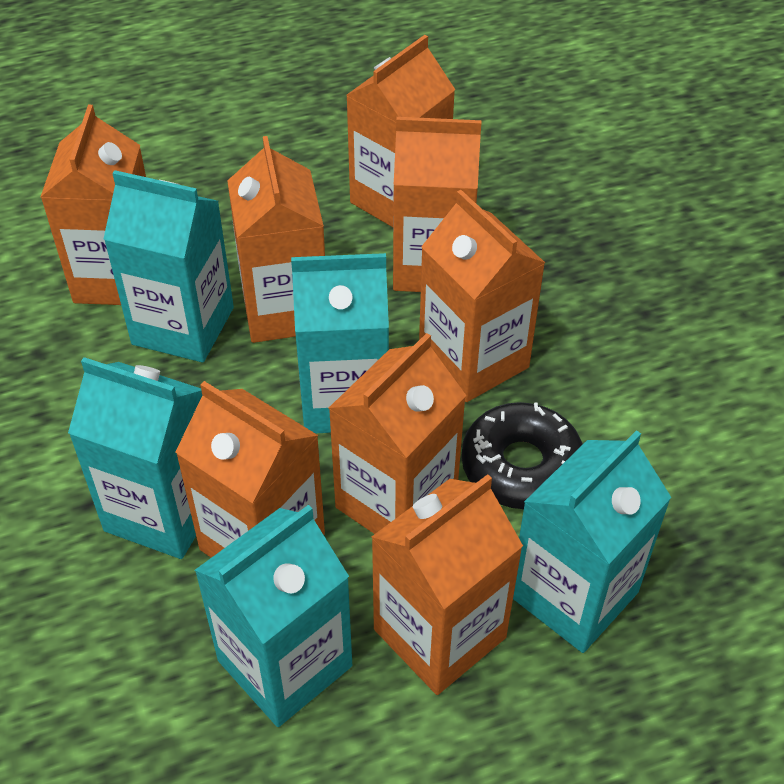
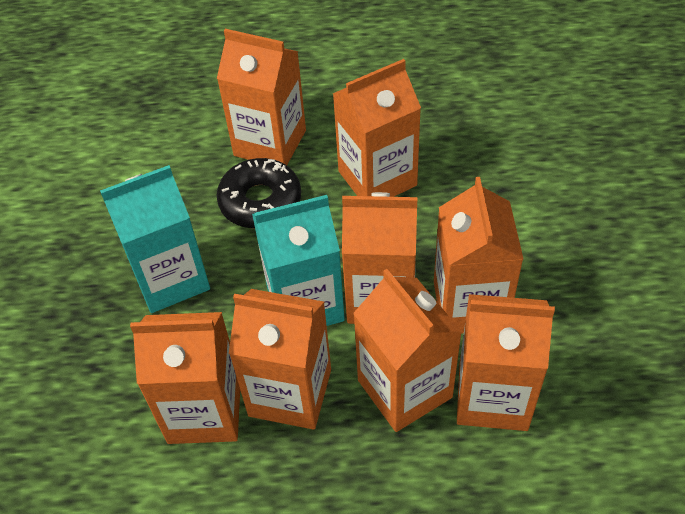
turquoise carton: [68,357,202,559] [104,170,234,362] [194,505,352,727] [291,253,389,433] [513,430,672,653] = 5 -> [100,165,210,313] [252,195,345,326] = 2

